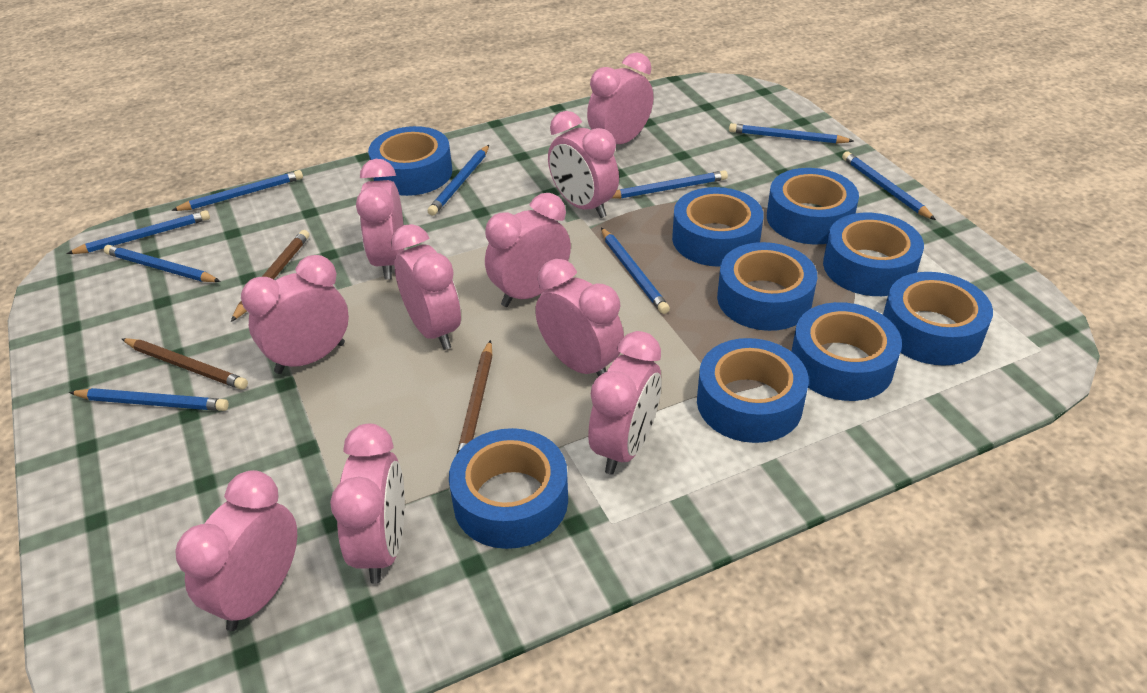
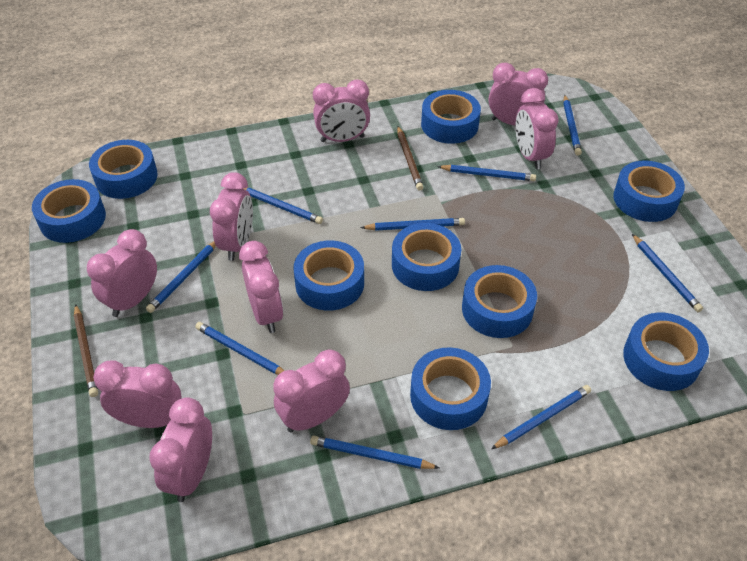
brown pencil: [122,338,248,390] [231,230,309,322] [457,340,492,453] = 3 -> [74,304,98,397] [397,126,423,191] = 2
pink clock: [175,470,297,631] [241,255,349,374] [330,424,405,584] [356,159,404,280] [391,224,461,350] [485,193,571,307] [535,259,624,377] [548,111,619,218] [587,52,653,144] [588,331,662,475] = 10 -> [87,229,157,317] [93,360,182,428] [149,397,212,502] [210,172,253,261] [239,241,283,333] [274,349,350,432] [313,79,370,142] [489,63,548,125] [515,88,559,169] = 9

